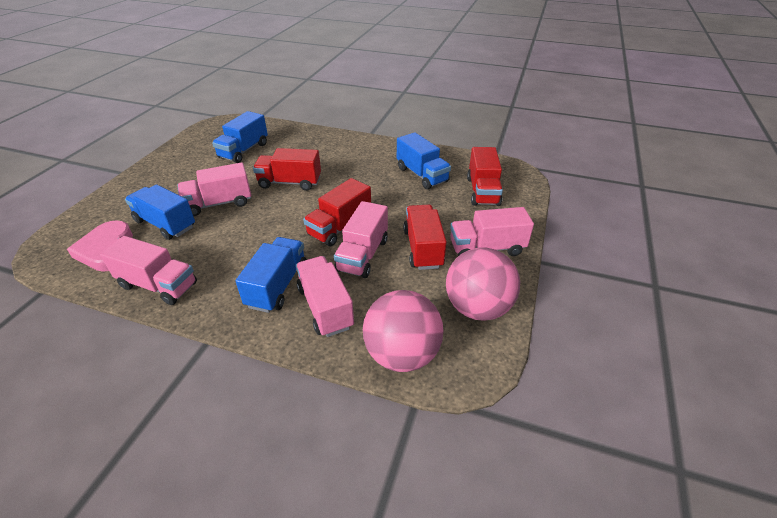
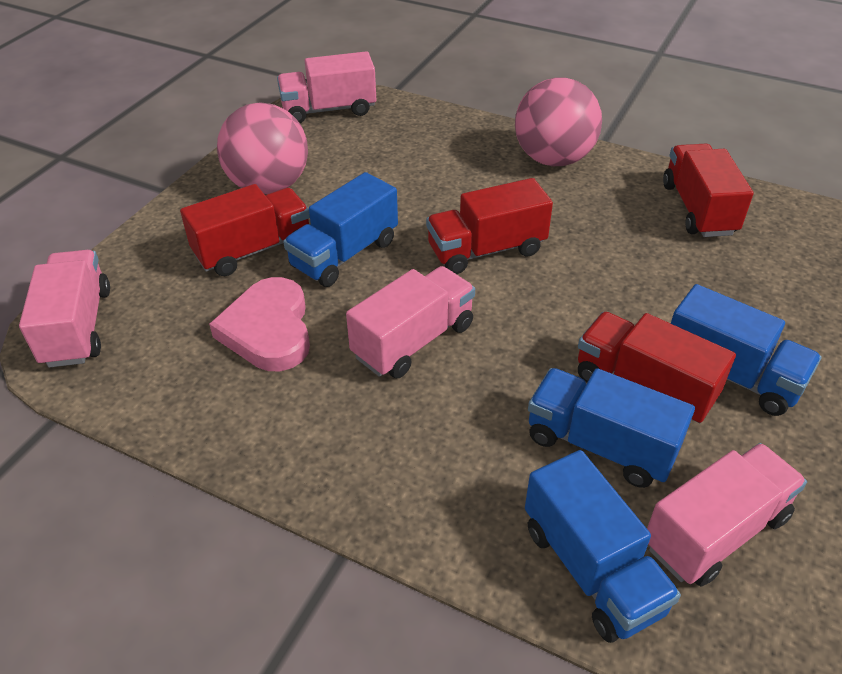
pink truck: [100,236,197,305] [178,162,251,216] [296,256,354,337] [334,201,388,278] [450,207,534,256] = 5 -> [19,250,110,367] [277,51,376,123] [346,266,475,378] [647,443,807,587] = 4

